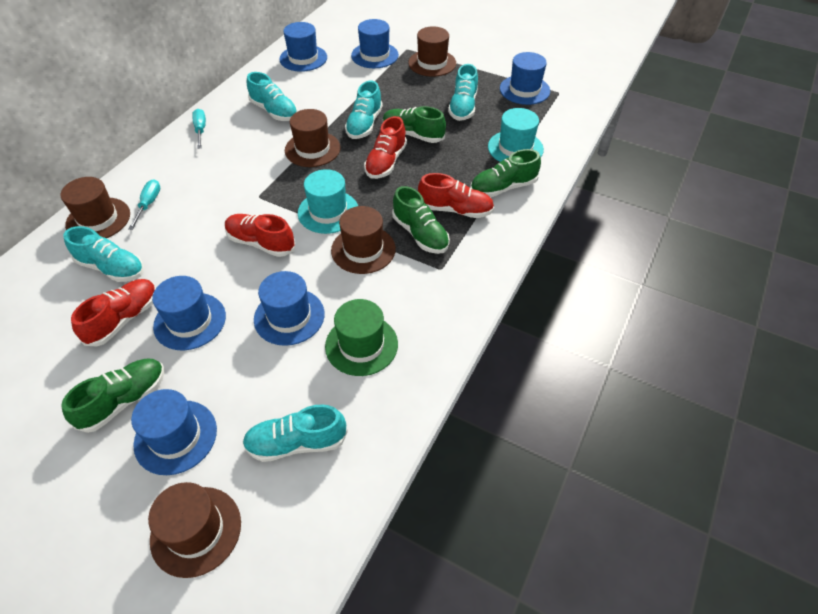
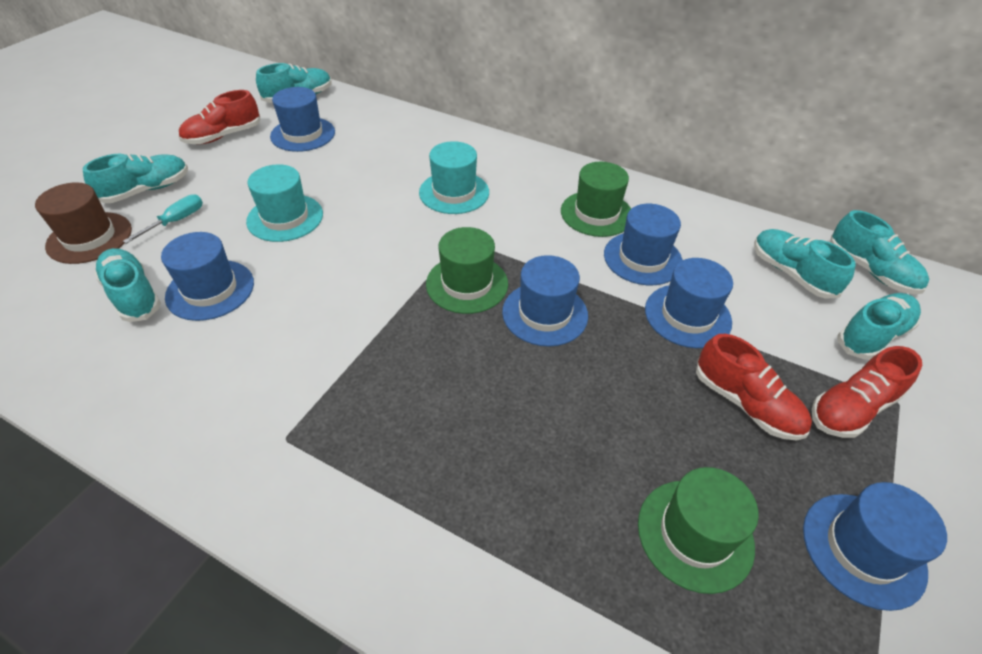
brown hat: [61,177,130,238] [148,482,241,578] [285,109,341,167] [331,206,396,274] [408,26,456,77] = 5 -> [35,182,132,264] = 1
green hat: [325,299,398,376] = 1 -> [426,227,508,314] [561,162,631,237] [638,467,759,594] = 3
green shoe: [61,359,165,433] [383,106,446,143] [392,186,450,254] [471,149,541,197] = 4 -> none = 0
red shoe: [71,279,156,347] [225,214,295,257] [364,116,407,179] [418,173,494,218] = 4 -> [178,90,260,144] [696,334,812,440] [811,346,922,438] = 3
turquoise screwdriver: [128,180,160,230] [192,109,206,149] = 2 -> [123,194,203,244] = 1
turquoise shoe: [63,226,144,282] [242,404,348,462] [247,72,298,121] [345,81,383,139] [448,64,478,121] = 5 -> [82,153,188,203] [94,248,161,322] [256,63,332,103] [754,229,856,299] [830,210,929,294] [837,293,921,359] = 6

